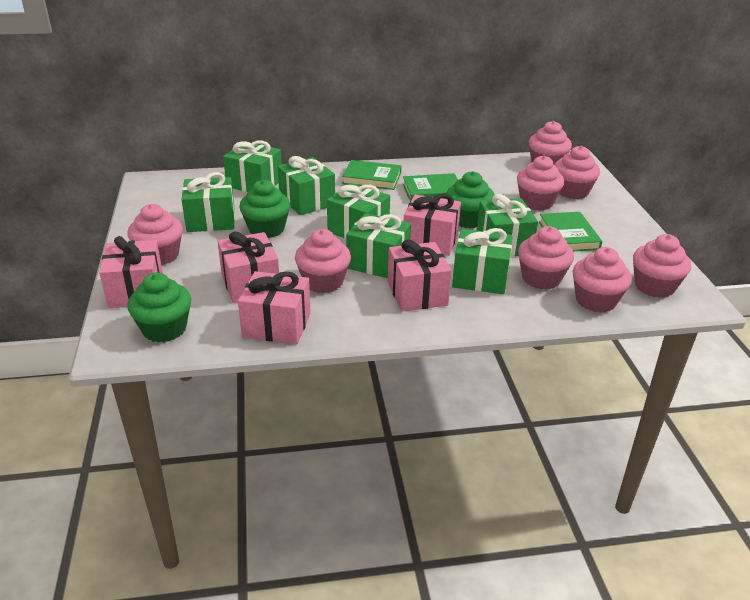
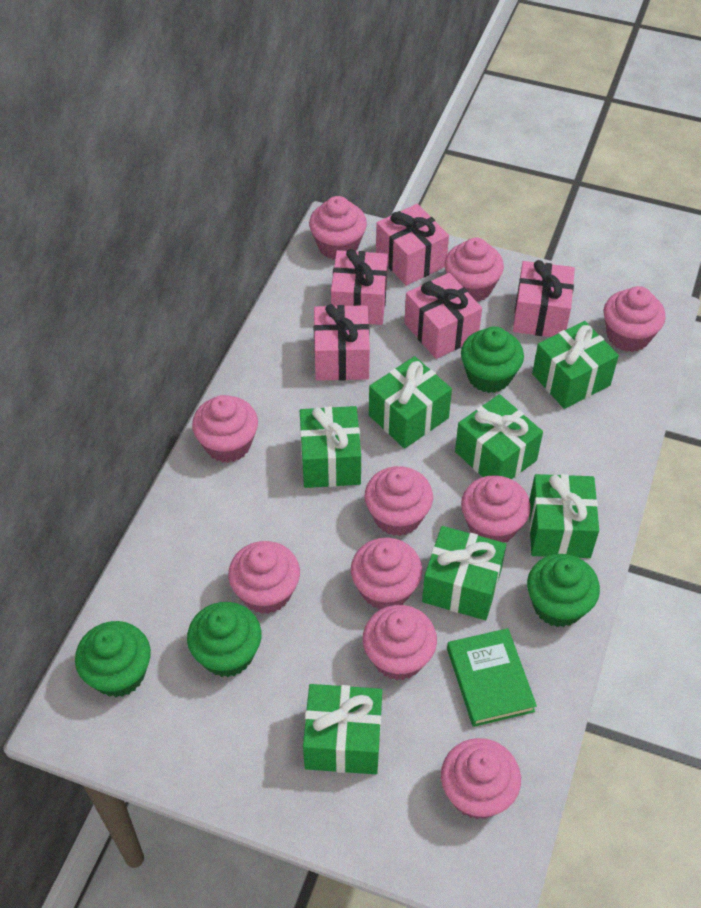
green book: [342,160,401,190] [403,173,458,202] [539,212,602,251] = 3 -> [447,628,537,727] = 1
green cupcake: [127,272,191,342] [239,180,290,238] [446,171,495,228] = 3 -> [75,621,151,697] [187,602,261,677] [461,326,524,393] [527,554,600,627] = 4
pink cupcake: [127,204,183,265] [295,229,351,293] [517,155,564,211] [518,226,574,289] [529,121,572,165] [555,146,600,199] [573,247,632,313] [633,234,691,298] = 8 -> [192,395,258,463] [228,541,300,614] [309,196,367,260] [351,538,423,610] [363,605,437,680] [365,466,433,536] [441,738,521,819] [444,238,504,302] [461,475,531,543] [604,286,666,352] = 10

